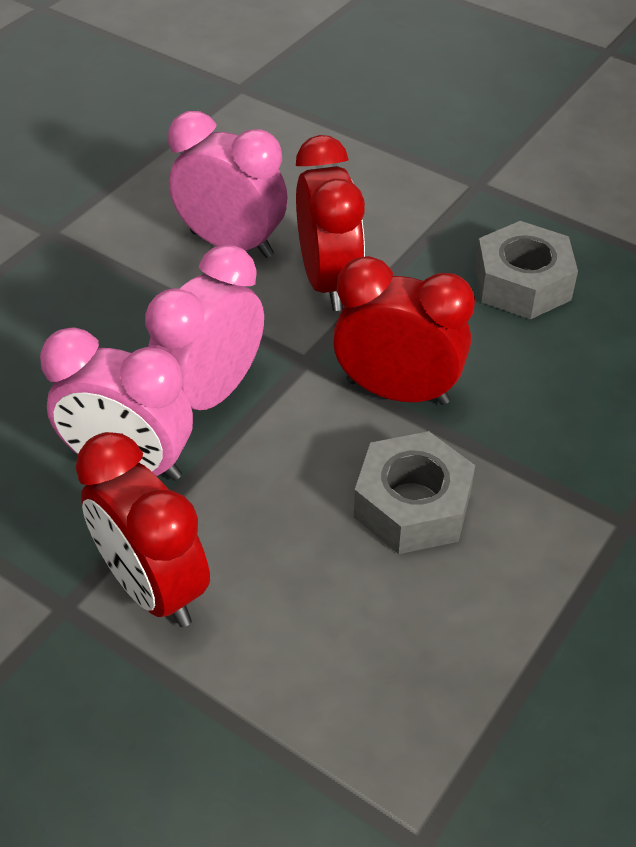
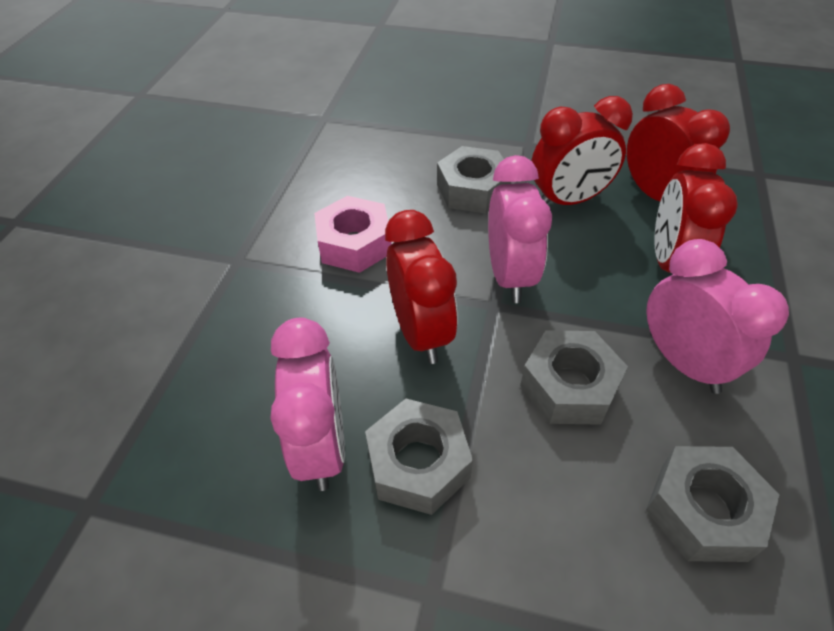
grey nut: [354,431,475,554] [475,221,578,319] = 2 -> [365,399,473,515] [437,146,511,213] [520,331,628,425] [646,446,780,562] = 4
pink nut: none = 0 -> [314,196,391,273] = 1
red clock: [75,432,210,627] [296,135,365,311] [333,256,475,405] = 3 -> [385,210,458,364] [531,96,633,205] [627,84,730,201] [654,143,738,273] = 4

